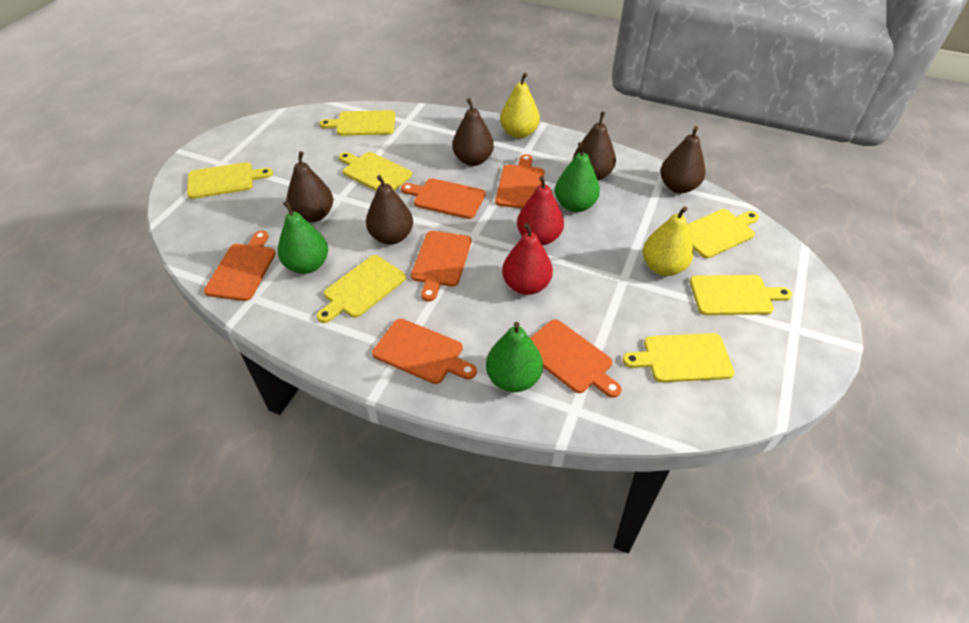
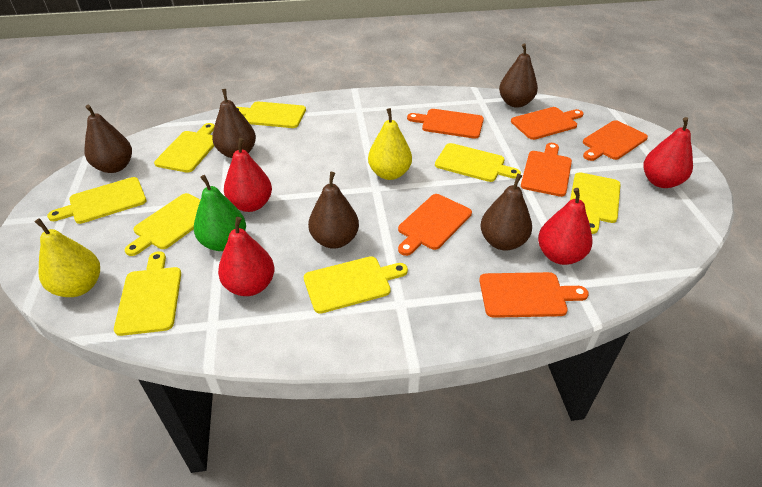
green pear: [278,201,328,274] [486,322,543,392] [555,142,600,212] = 3 -> [194,175,246,251] = 1
red pear: [502,223,553,295] [517,176,564,246] = 2 -> [218,217,274,296] [224,138,272,212] [538,188,593,265] [644,117,693,188] = 4
yellow cutting board: [187,162,273,199] [317,255,406,323] [319,110,395,136] [339,152,412,191] [623,333,734,382] [687,209,759,258] [690,275,792,315] = 7 -> [47,177,146,224] [114,251,181,336] [125,193,200,256] [154,123,215,173] [237,102,306,128] [304,256,408,314] [435,143,521,182] [570,172,621,234] = 8

